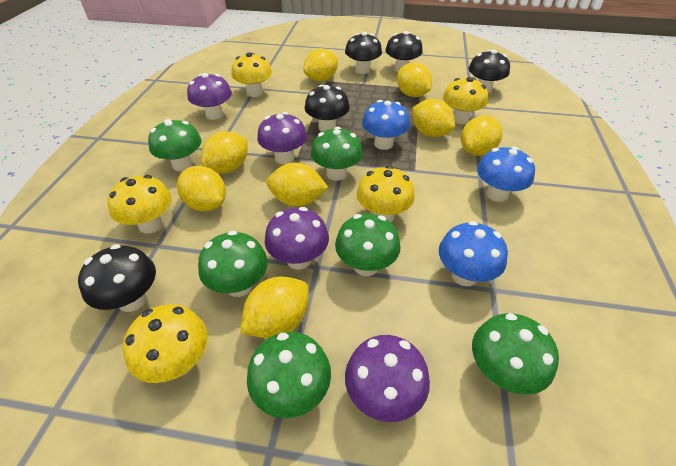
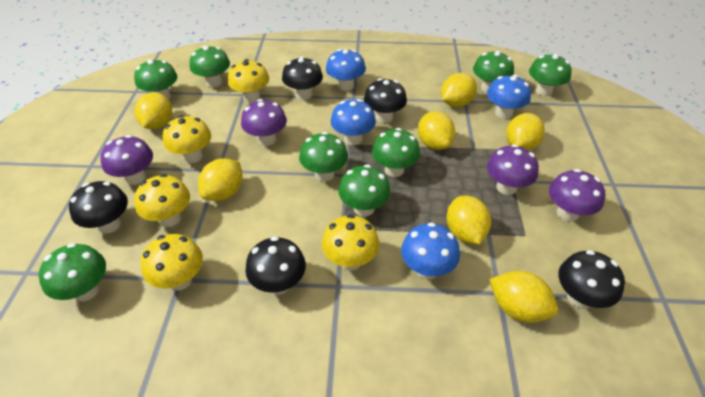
blue mushroom: [362,100,410,150] [439,221,508,286] [477,147,535,202] = 3 -> [326,49,366,91] [331,99,376,145] [401,222,460,279] [487,75,531,119] = 4
green mushroom: [148,119,201,171] [198,231,268,297] [247,332,331,418] [311,127,363,181] [335,214,401,276] [472,313,559,395] = 6 -> [39,243,106,301] [134,59,177,99] [190,46,230,87] [299,132,348,182] [338,164,391,217] [372,128,420,177] [473,51,514,92] [529,54,572,96] = 8
yellow lemon: [177,166,226,211] [201,131,248,174] [240,277,309,338] [266,163,329,206] [303,48,338,81] [397,63,432,97] [412,99,455,137] [461,116,503,156] = 8 -> [135,92,172,130] [198,159,242,201] [418,111,455,150] [441,73,477,107] [446,196,491,245] [489,271,558,323] [506,113,545,150] = 7

